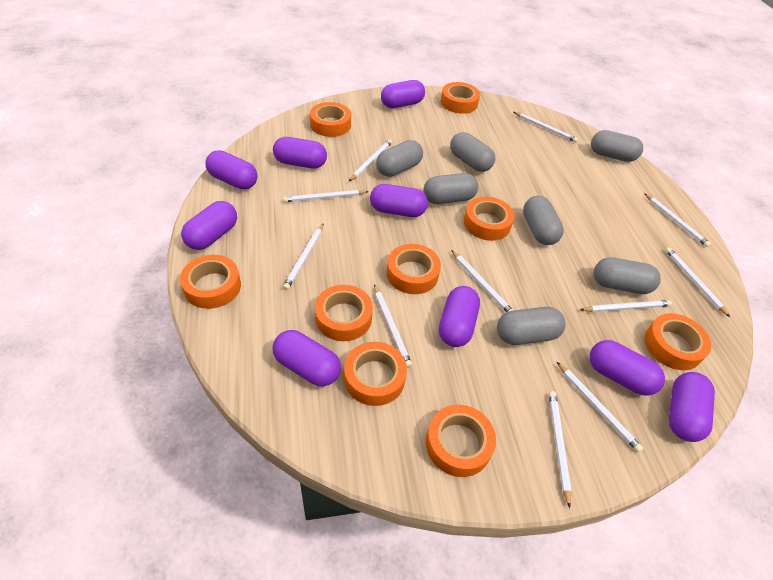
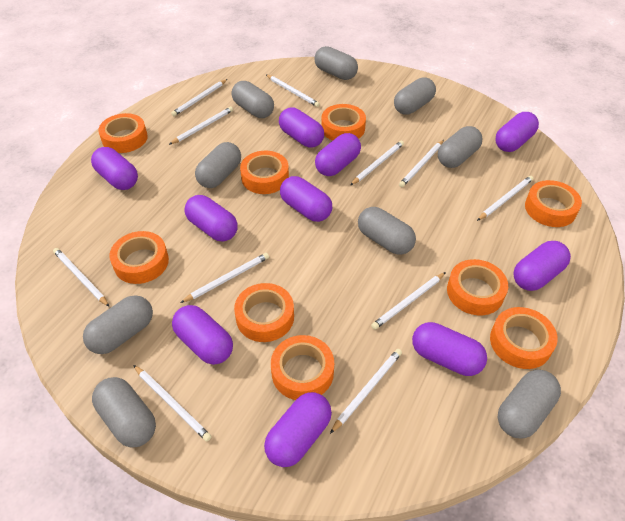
grey capsule: [376,140,423,177] [423,173,478,204] [450,132,495,172] [497,307,566,345] [523,196,564,245] [591,130,643,162] [594,257,661,294] = 7 -> [83,295,153,354] [92,377,156,447] [195,142,241,188] [231,81,274,118] [314,46,358,80] [358,207,416,255] [394,77,436,115] [438,126,483,168] [498,370,561,439] = 9
purple capsule: [181,201,237,250] [205,150,257,190] [272,330,341,386] [273,137,327,169] [370,184,428,217] [381,80,425,108] [439,286,480,347] [590,340,665,396] [669,372,715,442] = 9 -> [91,147,138,190] [172,305,233,365] [184,195,238,241] [264,392,332,467] [279,108,324,148] [280,176,332,222] [315,133,361,176] [412,322,487,376] [495,112,539,152] [513,241,571,291] = 10

